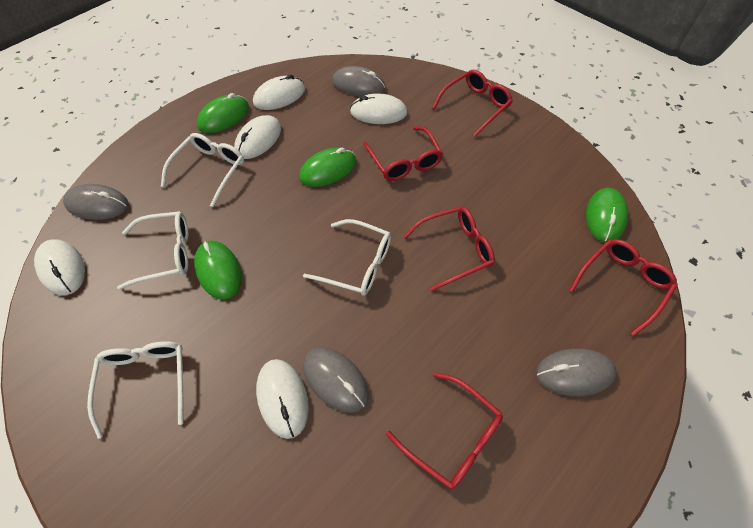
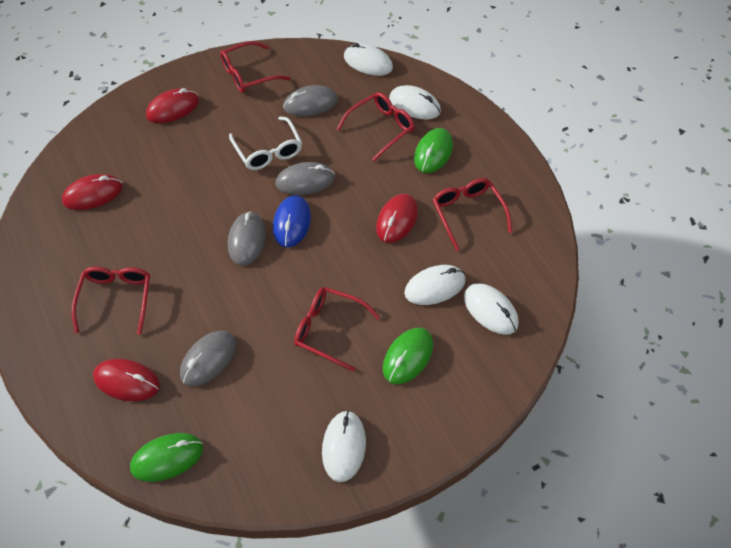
blue mouse: none = 0 -> [273,195,311,247] = 1
green mouse: [194,241,242,300] [197,93,249,133] [299,148,356,187] [586,188,628,243] = 4 -> [130,433,203,482] [383,328,433,384] [414,128,453,173] = 3
red mouse: none = 0 -> [62,174,123,210] [93,359,160,401] [146,88,199,123] [376,193,418,243] = 4
white glasses: [87,341,183,439] [117,211,188,290] [161,133,244,207] [303,219,391,296] = 4 -> [229,116,302,170] = 1

